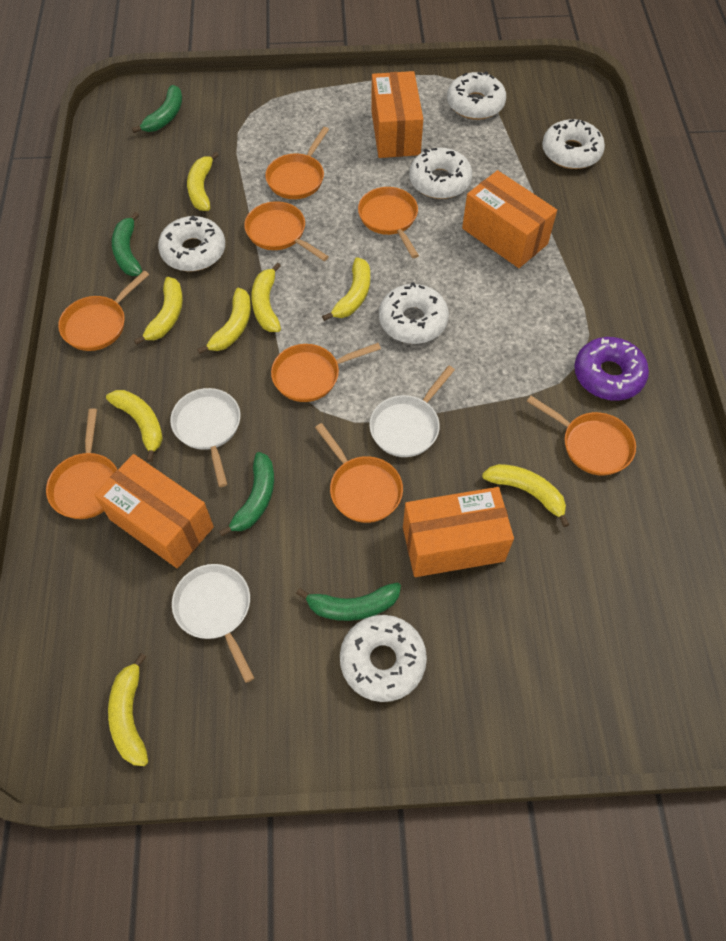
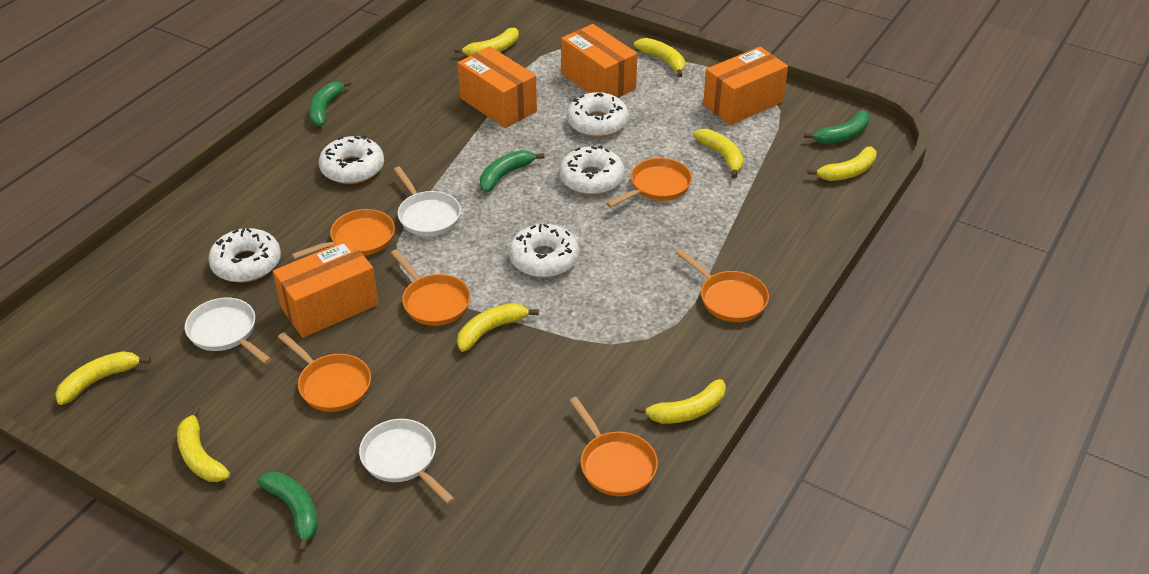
orange pan: [46,408,117,519] [58,271,149,351] [244,201,329,261] [265,127,329,199] [271,343,381,402] [315,423,403,523] [358,187,419,258] [527,396,636,475] = 8 -> [278,332,371,412] [291,209,395,259] [391,249,470,326] [569,397,658,496] [606,158,692,208] [676,249,769,322] = 6
purple donut: [574,337,649,401] = 1 -> none = 0
white donut: [158,216,225,272] [340,615,427,702] [379,282,449,344] [409,148,472,199] [447,71,506,120] [542,119,605,169] = 6 -> [208,228,281,283] [319,135,384,184] [509,224,579,278] [559,145,625,195] [567,92,629,137] = 5

